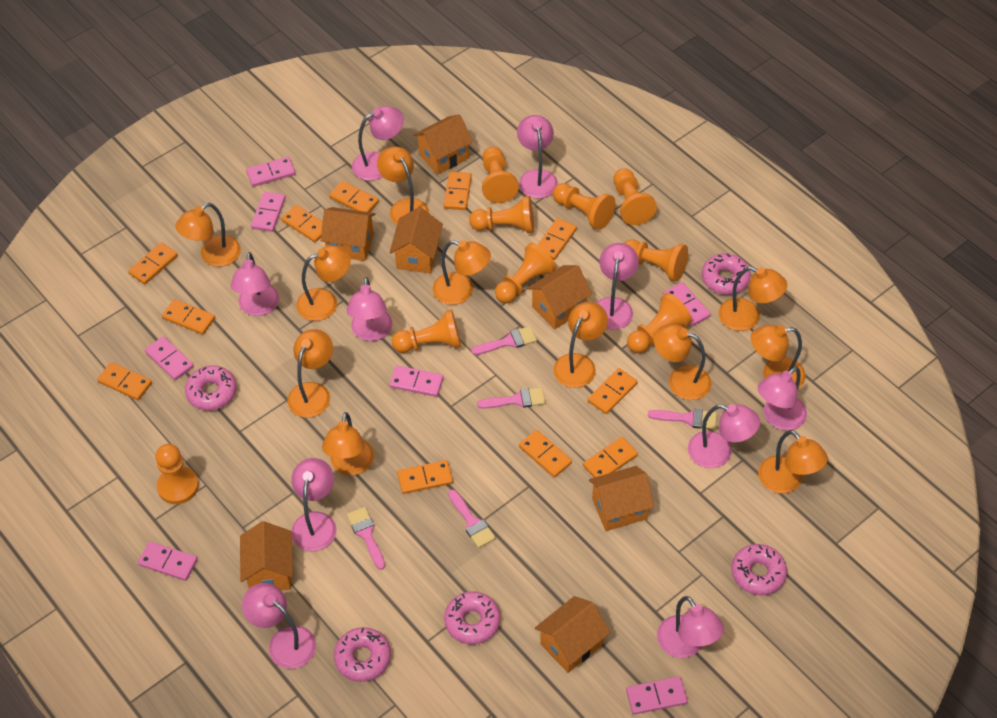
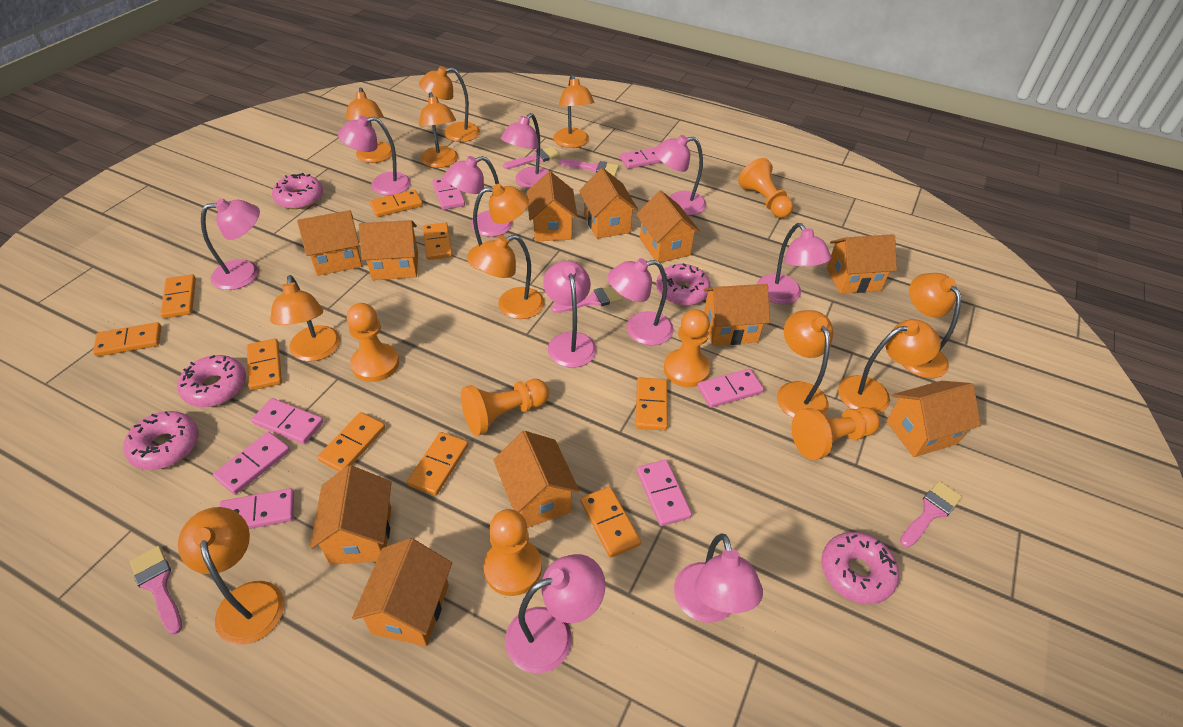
orange domino: [97,362,152,400] [128,242,178,284] [162,299,215,335] [281,205,323,242] [329,181,379,212] [397,460,453,494] [444,171,472,210] [519,430,572,478] [537,218,577,260] [583,437,638,478] [588,368,638,414] = 11 -> [93,322,161,357] [160,274,196,318] [247,339,282,390] [317,412,385,472] [370,190,423,217] [407,432,468,496] [423,223,452,260] [580,487,641,558] [636,377,668,430] = 9
orange house: [240,521,293,591] [321,207,375,261] [389,207,443,273] [413,114,473,175] [527,265,592,330] [535,596,610,673] [589,466,654,531] = 7 -> [297,210,362,276] [310,465,392,565] [352,538,452,646] [359,220,418,280] [493,431,580,528] [527,171,577,241] [579,168,638,239] [636,190,701,263] [703,284,770,346] [827,234,897,294] [886,381,981,457] = 11
orange pawn: [155,444,199,504] [392,309,461,353] [469,196,534,233] [482,147,518,203] [495,242,556,303] [553,183,616,230] [613,168,657,225] [624,239,688,282] [627,293,692,353] = 9 -> [347,303,399,382] [461,379,549,436] [483,509,542,596] [664,309,710,387] [738,158,793,218] [791,407,880,460] = 6

